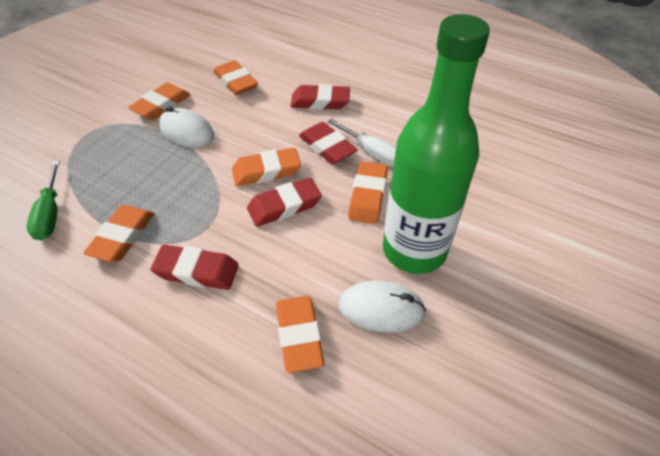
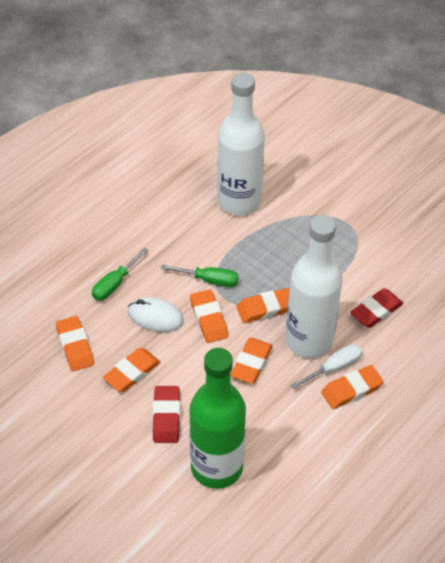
green screwdriver: [27,161,60,240] = 1 -> [92,248,148,301] [161,265,239,287] = 2
red eraser: [150,245,239,290] [247,178,322,227] [290,84,350,110] [299,122,358,164] = 4 -> [153,386,180,443] [350,288,404,328] = 2
white bottle: none = 0 -> [217,73,265,215] [285,215,343,358] = 2
white mouse: [159,106,214,147] [338,280,426,332] = 2 -> [128,297,184,332] = 1

